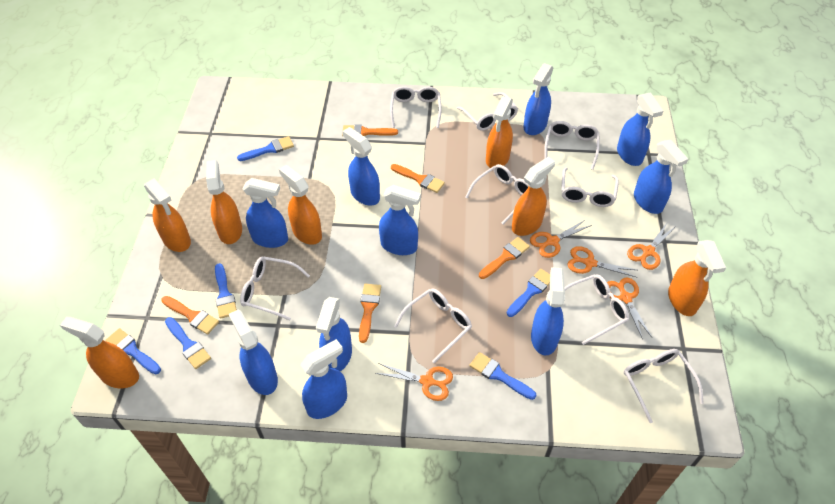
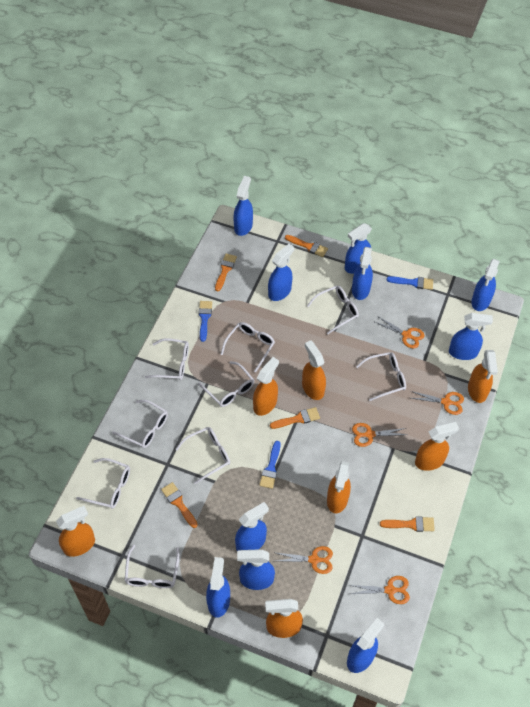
blue brush: [105,328,161,374] [165,317,211,369] [215,263,237,319] [237,136,294,161] [469,352,536,400] [507,269,550,317] = 6 -> [199,301,212,342] [259,441,280,489] [387,276,433,290] = 3

